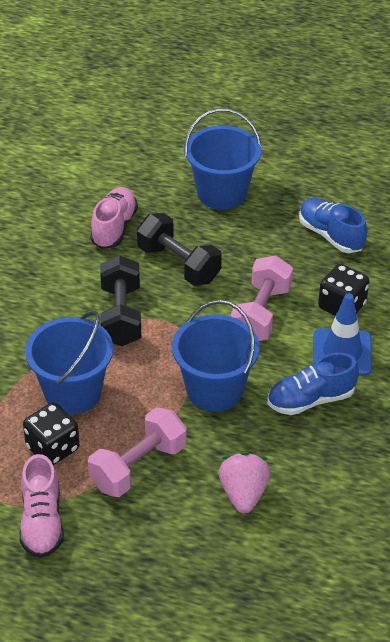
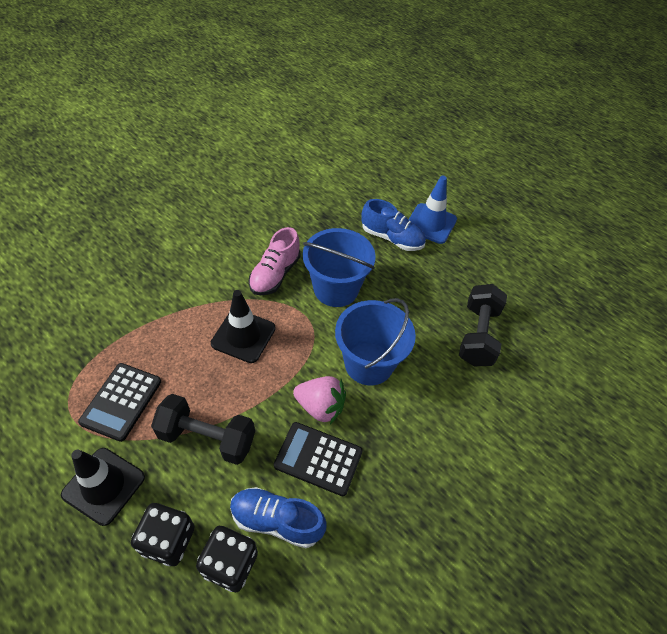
black calculator: none = 0 -> [78,363,161,442] [274,422,363,496] = 2
black traffic cone: none = 0 -> [61,448,145,526] [211,290,275,363] = 2
blue bucket: [25,311,113,414] [172,300,260,412] [184,109,262,210] = 3 -> [303,228,376,307] [335,298,416,385] = 2
pink dumbbell: [88,407,187,497] [231,255,293,341] = 2 -> none = 0
pink shoe: [19,454,64,558] [90,187,138,249] = 2 -> [249,227,301,295] = 1

